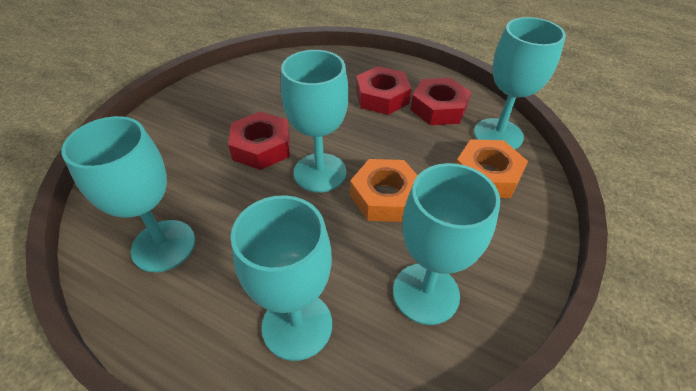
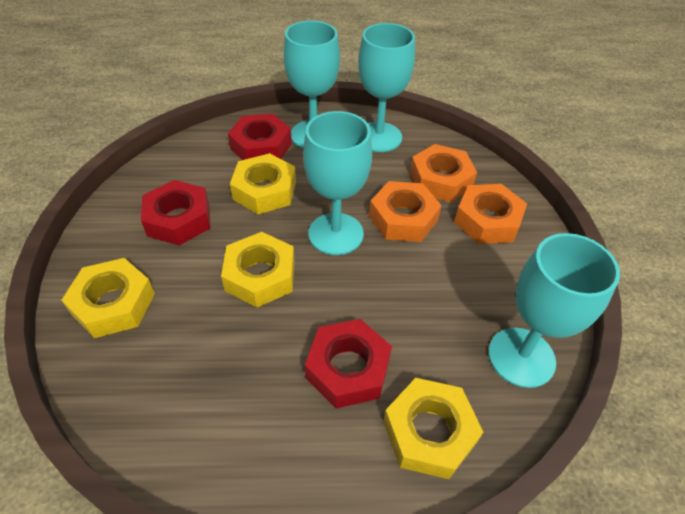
orange nut: [350,159,418,222] [456,139,528,198] = 2 -> [369,181,442,242] [410,144,477,202] [454,184,527,244] = 3
turquoise goblet: [61,116,195,272] [231,195,332,361] [281,50,349,192] [393,163,501,325] [474,17,566,149] = 5 -> [284,21,340,149] [303,111,372,255] [358,23,415,152] [488,233,620,388] = 4
yellow nut: none = 0 -> [61,258,155,338] [221,232,295,308] [230,153,296,214] [383,378,483,479] = 4

